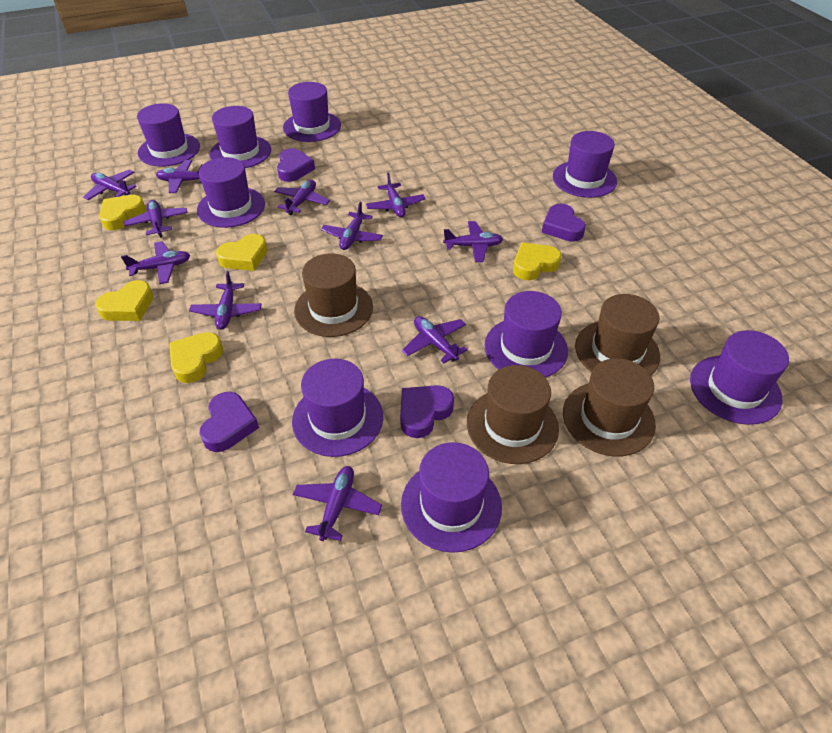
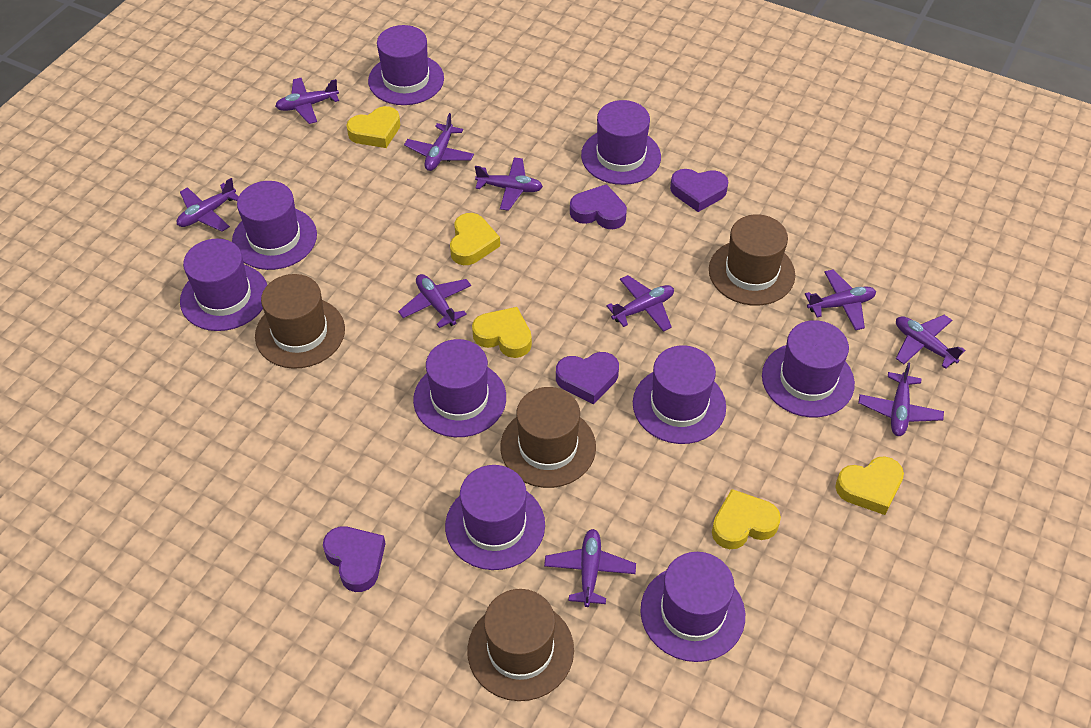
purple plane: [83,170,137,200] [121,241,190,284] [124,200,188,237] [156,160,203,193] [189,271,262,330] [274,180,330,215] [293,466,382,541] [321,202,383,250] [366,173,425,217] [402,316,467,364] [443,221,503,262] = 11 -> [177,178,239,232] [275,78,339,124] [398,274,471,328] [404,113,474,171] [475,157,543,211] [544,529,636,607] [606,275,674,332] [805,269,876,330] [858,362,944,436] [896,315,965,369] = 10

